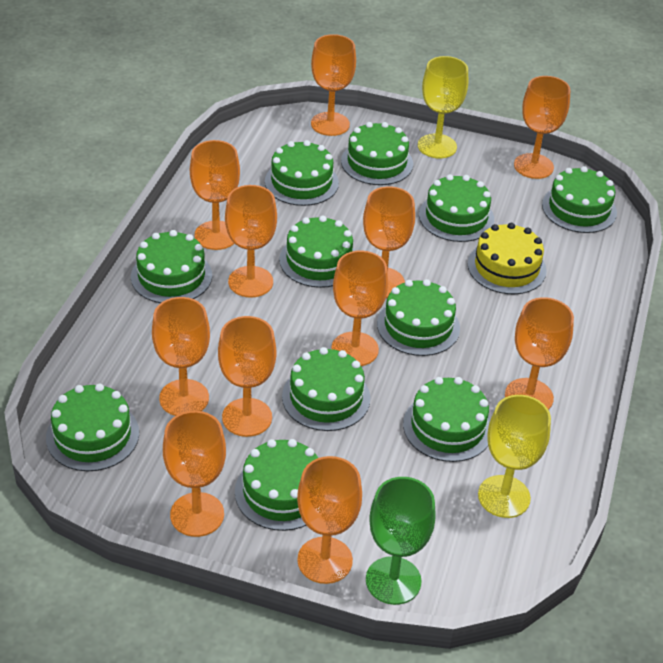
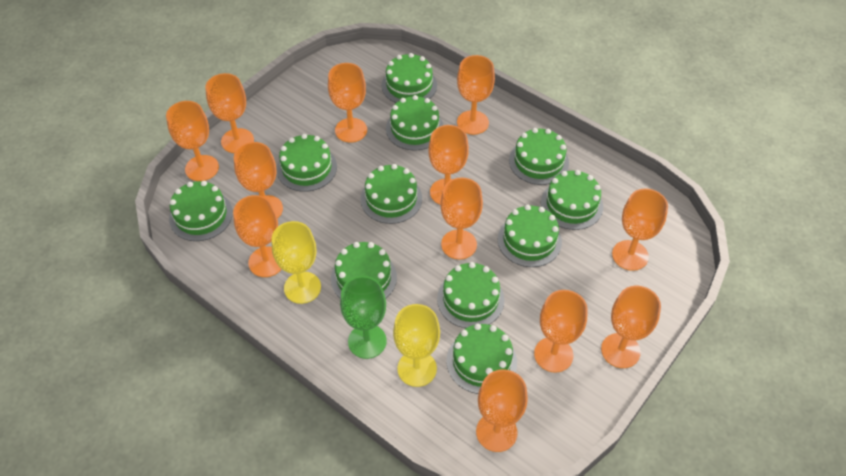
orange goblet: [152,297,210,416] [163,411,226,537] [190,140,240,250] [218,316,276,437] [225,185,277,297] [297,456,362,584] [311,34,356,136] [331,250,388,366] [363,186,415,298] [505,297,574,410] [514,76,570,179] = 11 -> [166,101,219,181] [205,73,254,153] [233,195,282,277] [234,142,283,219] [328,63,367,143] [428,125,469,204] [440,177,483,259] [457,55,495,135] [476,369,528,452] [534,290,588,373] [601,286,661,368] [612,188,668,271] = 12
yellow cake: [468,223,547,294] = 1 -> none = 0

